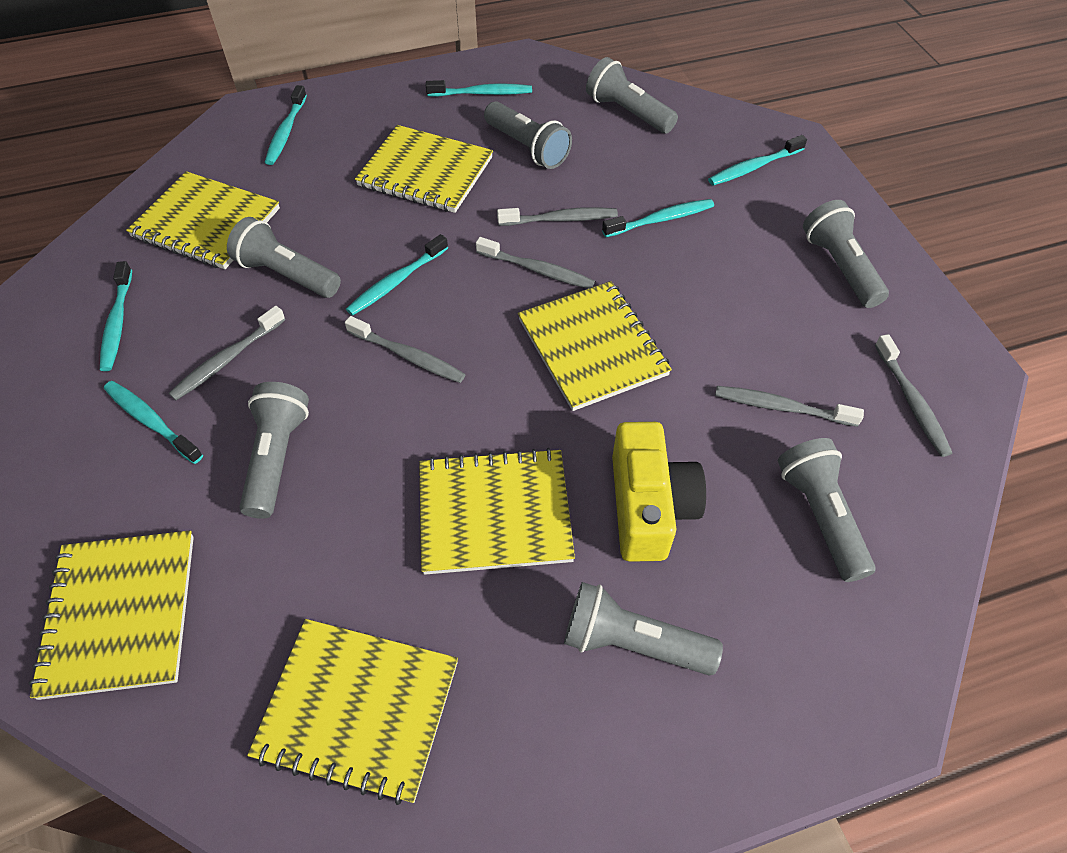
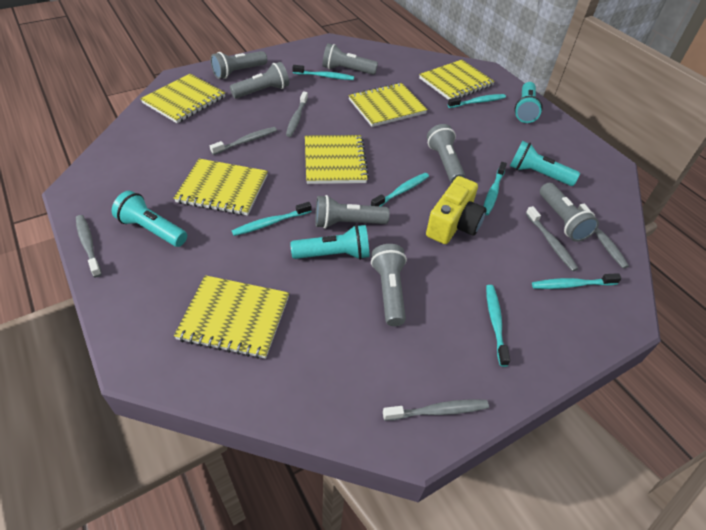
turquoise flashlight: none = 0 -> [112,191,187,247] [290,225,369,260] [510,141,580,186] [515,82,543,123] = 4

